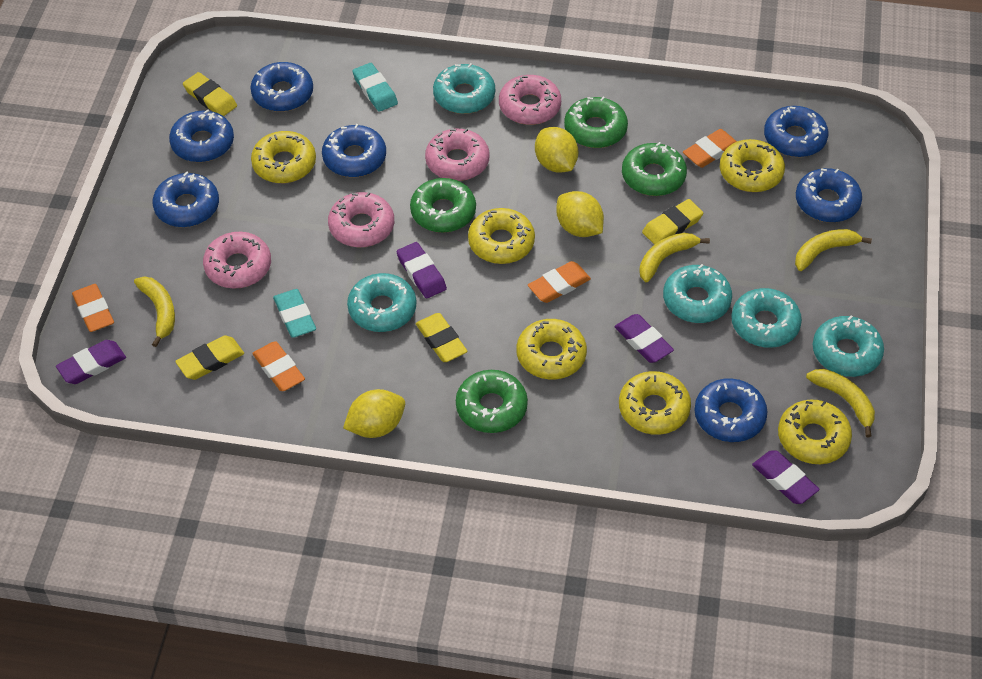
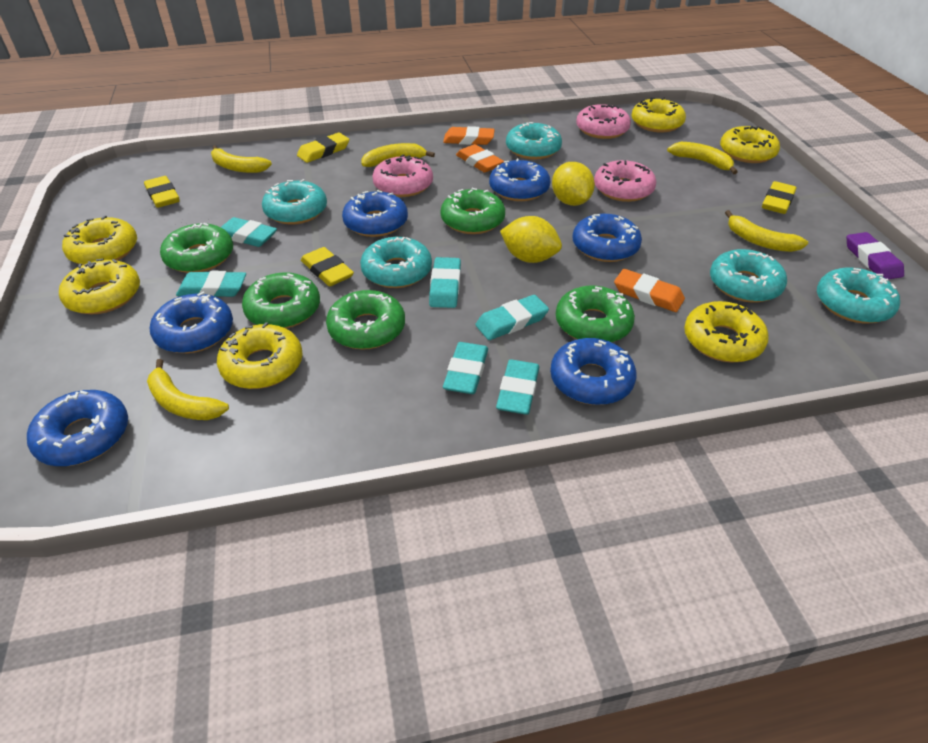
blue donut: [152,172,219,227] [169,110,234,162] [251,62,313,112] [322,124,386,177] [694,378,768,442] [764,106,829,157] [796,168,862,223] = 7 -> [27,390,128,466] [150,292,233,353] [342,190,408,237] [489,158,550,201] [550,338,636,405] [573,214,642,262] = 6
green donut: [410,178,476,233] [456,370,528,433] [564,96,628,148] [622,142,687,196] = 4 -> [160,223,233,273] [242,272,320,328] [326,290,405,349] [441,188,505,234] [556,286,635,342] = 5
orange eraser: [72,284,114,332] [252,341,305,391] [528,261,591,303] [683,129,737,168] = 4 -> [443,126,495,145] [456,144,504,173] [614,269,685,312] = 3
pink donut: [203,232,271,289] [328,192,394,247] [425,128,490,181] [499,75,561,125] = 4 -> [372,154,433,197] [576,104,631,139] [594,160,657,202] = 3
purple eraser: [56,340,126,384] [396,242,447,298] [615,314,674,363] [752,450,820,504] = 4 -> [847,232,904,279] = 1
turquoise eraser: [273,289,316,338] [352,63,398,112] = 2 -> [176,271,246,297] [221,217,277,247] [429,257,461,308] [443,342,488,394] [475,295,549,340] [496,360,539,415] = 6
yellow banana: [134,276,175,347] [639,233,710,282] [795,229,872,271] [806,369,875,437] = 4 -> [147,359,229,420] [211,145,272,173] [361,143,435,167] [667,142,737,174] [725,210,808,252] = 5
yellow lemon: [343,389,405,438] [535,127,578,173] [556,191,604,237] = 3 -> [500,216,562,263] [552,162,595,206] = 2

